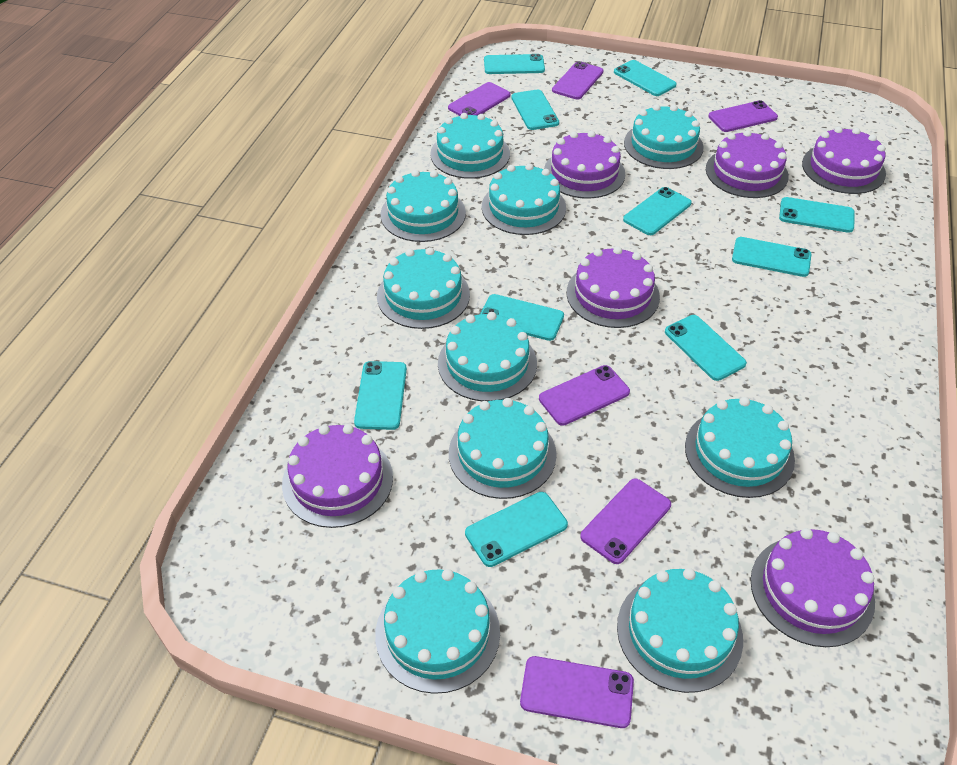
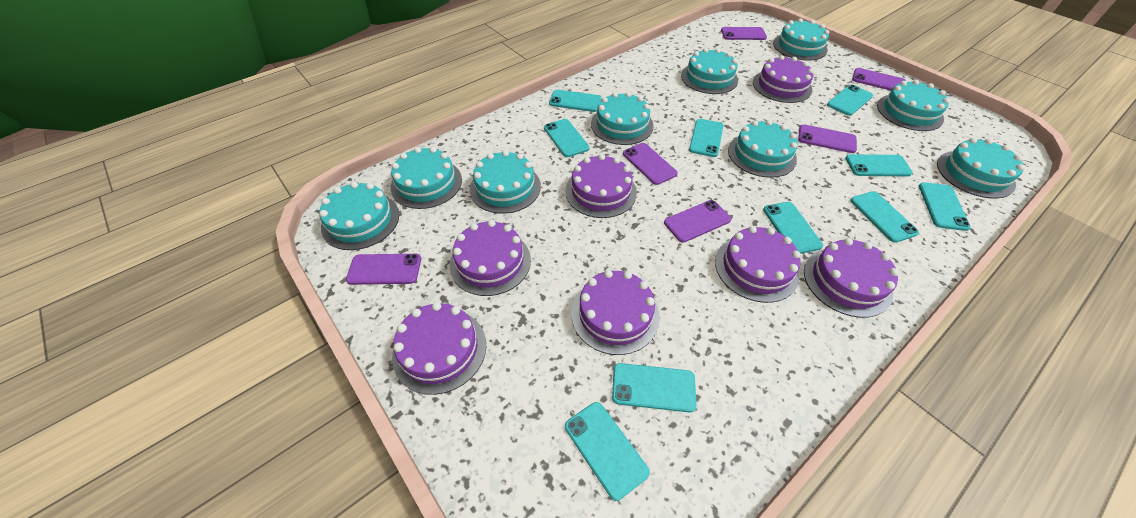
purple cake: [282,424,393,528] [544,131,625,199] [567,246,660,328] [706,130,789,198] [750,528,875,647] [802,126,886,194] = 6 -> [392,302,486,395] [450,220,531,296] [565,154,637,218] [572,270,660,355] [715,226,801,303] [753,55,814,103] [804,238,899,318] = 7
turquoise cake: [375,569,500,694] [377,247,470,329] [380,170,466,242] [430,113,510,179] [438,312,537,402] [449,398,557,499] [482,163,566,235] [617,568,743,693] [624,104,704,169] [685,397,795,498] = 10 -> [319,182,399,250] [390,147,462,209] [470,150,541,214] [591,92,654,145] [681,48,738,94] [728,120,798,178] [773,18,829,61] [877,80,950,131] [937,138,1025,199] = 9

